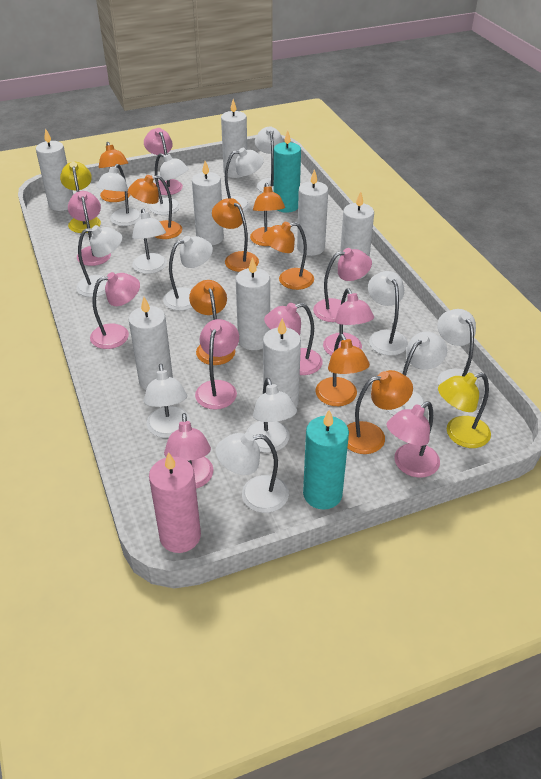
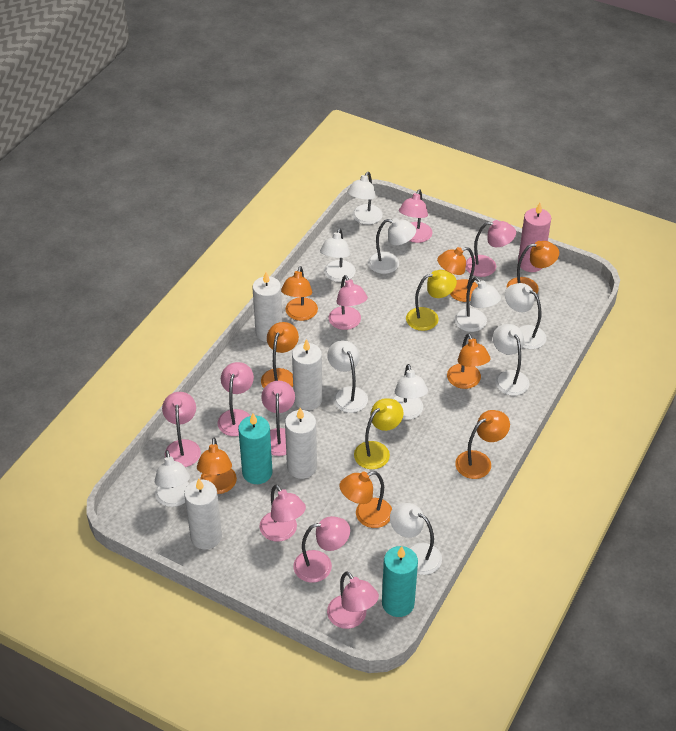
white candle: [36,128,73,211] [129,297,173,390] [192,161,224,245] [221,99,247,178] [236,257,270,350] [263,318,301,408] [297,169,328,256] [340,191,374,279] = 8 -> [184,478,222,549] [252,272,283,342] [285,408,317,479] [292,339,322,410] = 4
white lamp: [76,225,122,297] [96,164,141,226] [132,208,167,274] [144,364,190,438] [149,153,189,215] [163,236,213,311] [216,432,289,513] [222,148,264,212] [247,378,297,453] [255,126,283,193] [368,271,408,356] [387,332,447,415] [437,309,479,389] = 13 -> [155,450,190,507] [320,228,356,282] [327,340,368,413] [347,172,383,225] [368,218,416,274] [390,503,442,575] [392,364,428,420] [454,277,501,332] [493,324,530,396] [505,283,546,349] = 10

